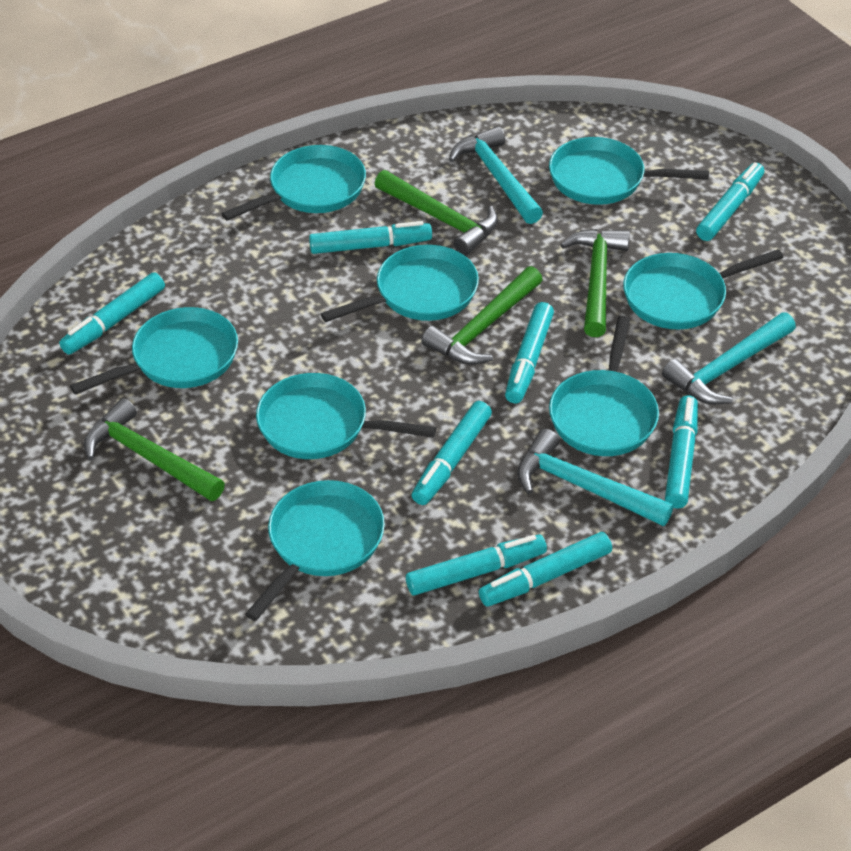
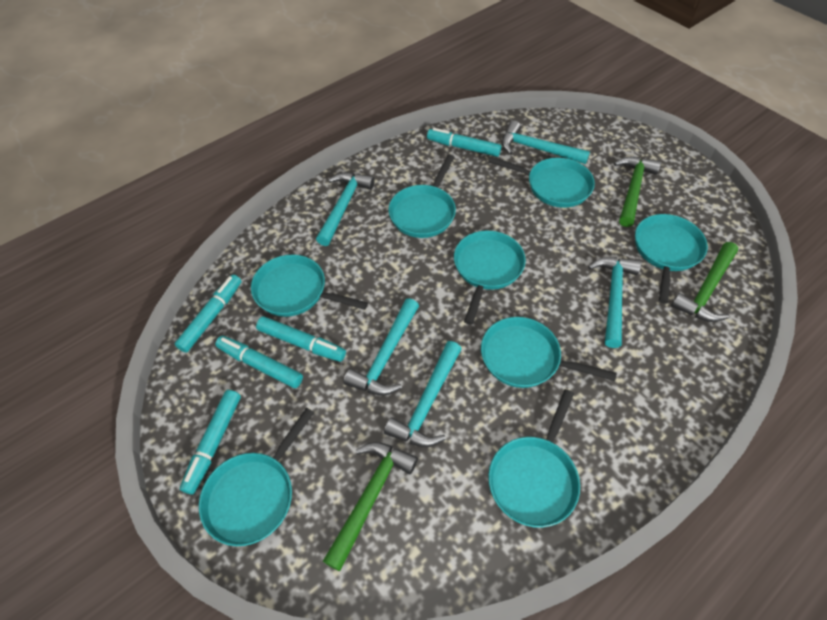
green hammer: [84,398,225,501] [375,170,498,256] [421,266,543,365] [560,229,630,337] = 4 -> [323,442,418,571] [614,157,661,227] [671,242,738,322] = 3
turquoise hammer: [449,126,543,224] [517,429,674,526] [662,312,796,405] = 3 -> [316,173,374,246] [343,298,419,395] [384,341,461,447] [502,121,590,164] [588,257,641,348] = 5
turquoise marker: [59,272,165,355] [309,221,432,254] [406,535,547,596] [412,401,492,505] [479,532,612,607] [505,302,554,404] [665,395,698,508] [696,162,764,241] = 8 -> [175,275,242,353] [180,390,241,494] [215,336,303,388] [256,316,346,362] [427,128,502,157] = 5

